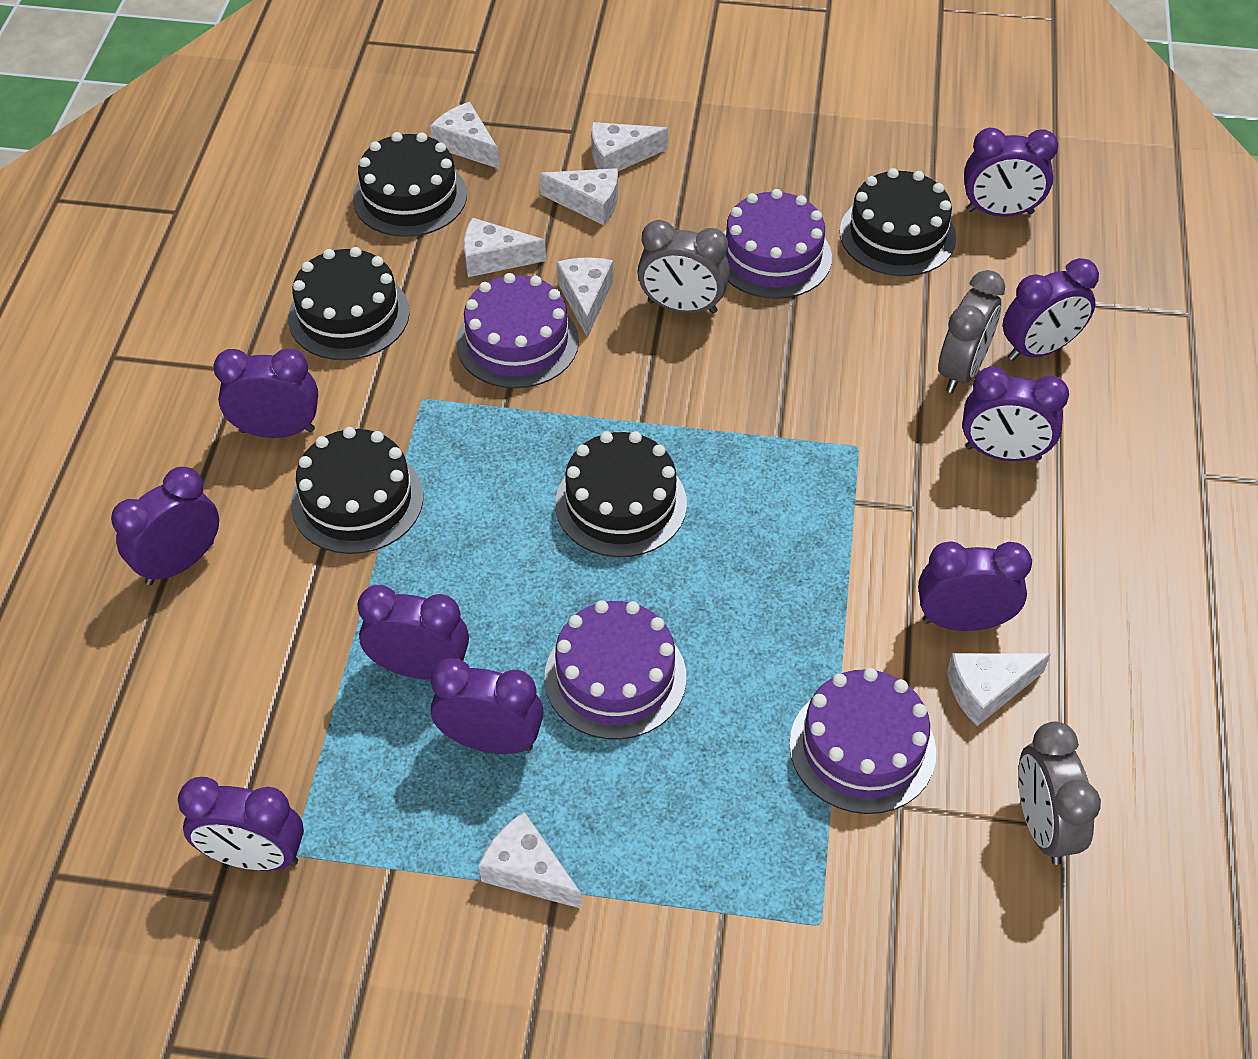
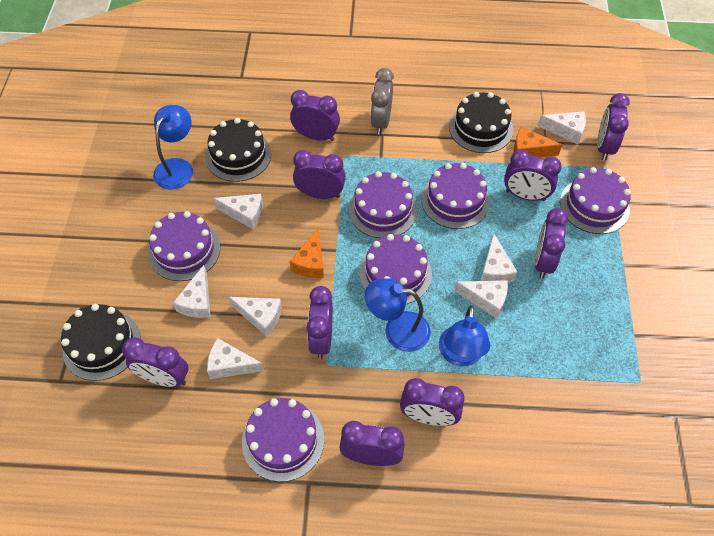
black cake: [288,247,410,360] [291,427,423,554] [353,132,467,237] [555,431,687,557] [840,168,956,276] = 5 -> [61,304,141,381] [205,118,271,182] [449,92,513,153] = 3
blue lamp: none = 0 -> [153,105,193,189] [365,278,430,352] [439,306,490,366] = 3
grey clock: [638,220,730,314] [939,270,1005,393] [1018,721,1101,865] = 3 -> [370,68,394,135] = 1
orange cheese: none = 0 -> [290,227,324,278] [514,127,562,157] = 2
purple cake: [456,273,579,388] [545,600,686,740] [723,189,832,299] [789,668,936,814] = 4 -> [148,211,220,281] [242,398,324,482] [349,171,417,238] [359,234,432,304] [421,163,490,229] [560,167,631,234] = 6

